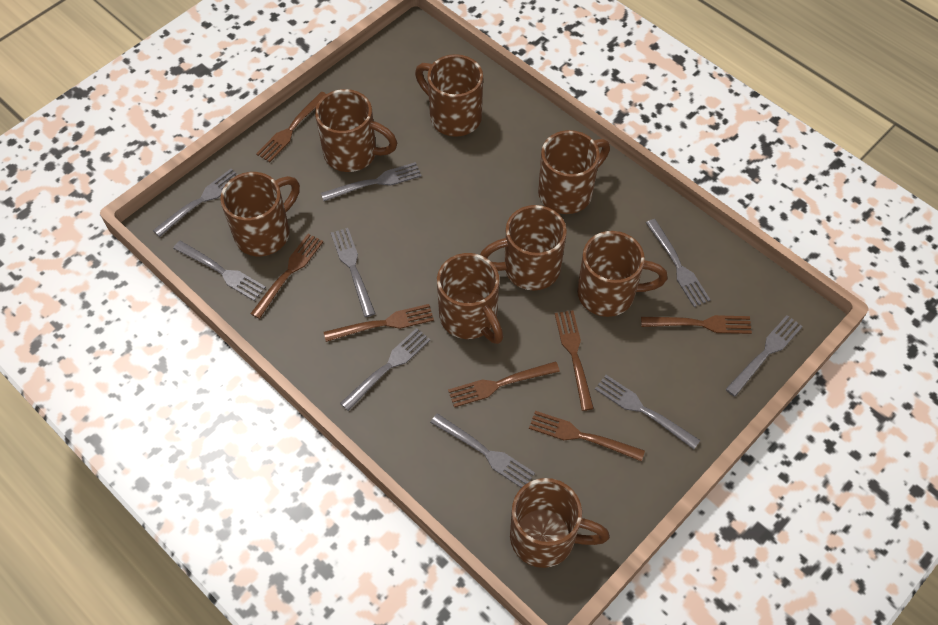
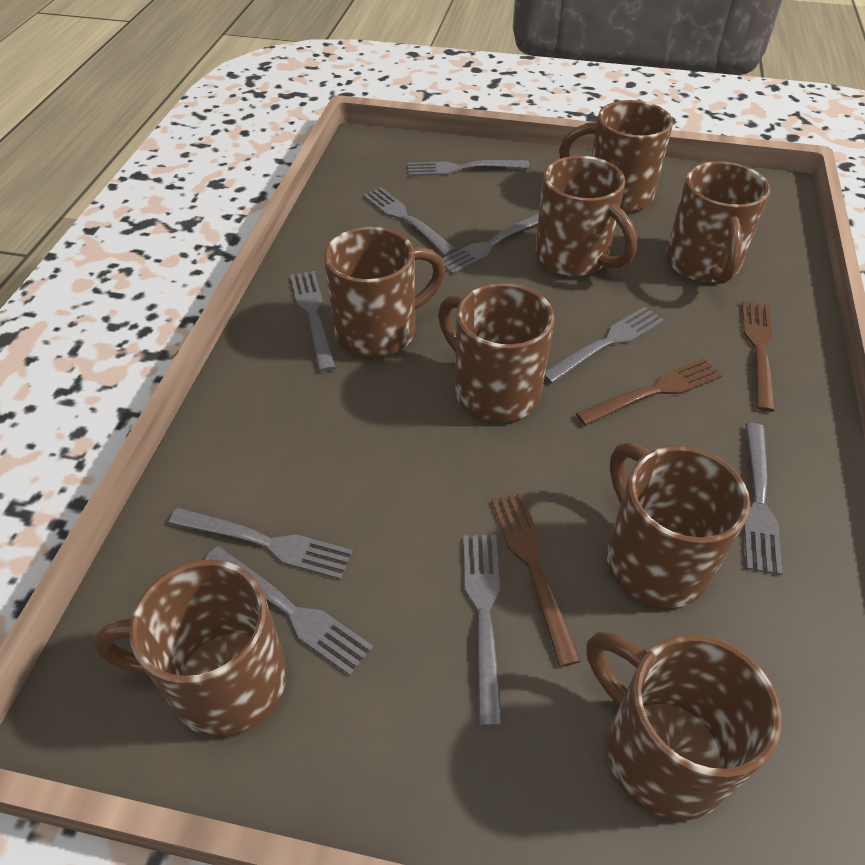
brown fork: [250,234,323,319] [256,92,326,162] [324,304,434,342] [448,361,560,407] [529,411,645,462] [555,310,594,411] [641,315,752,334] = 7 -> [491,493,581,667] [576,358,722,425] [742,301,775,412] = 3

